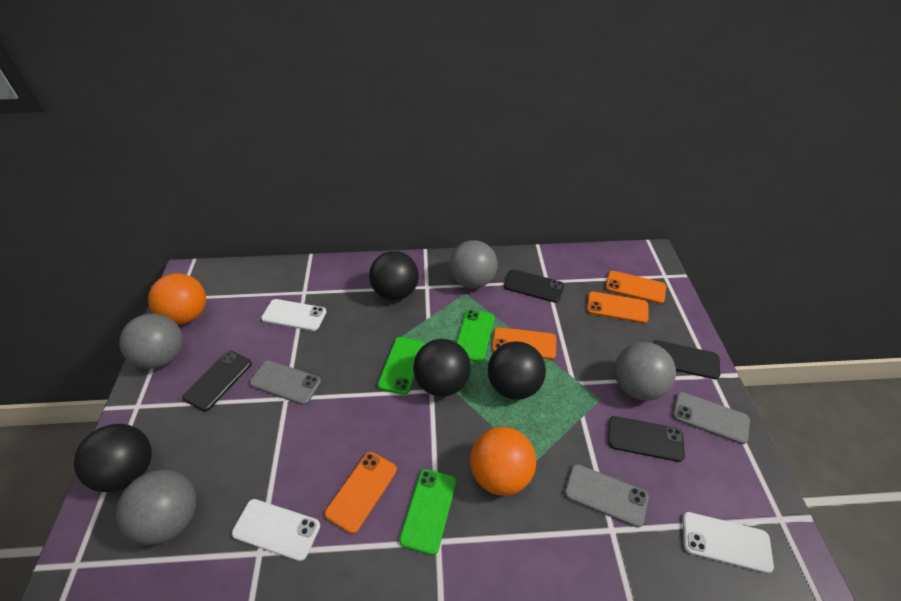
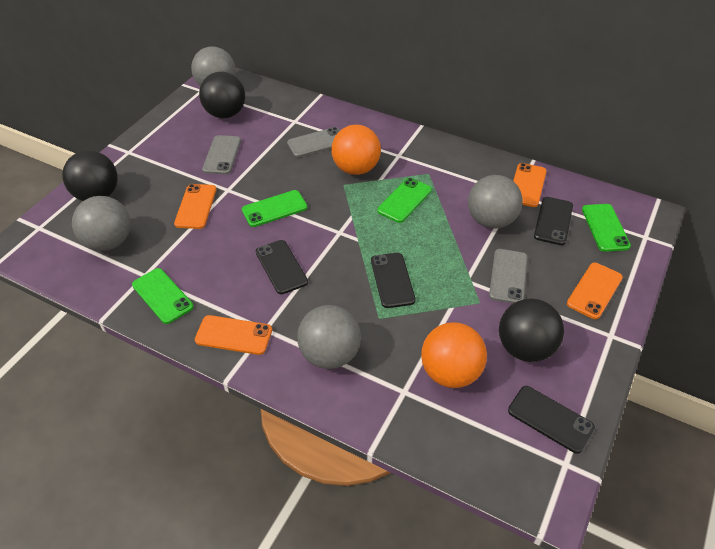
black ball: [74,424,152,492] [369,251,419,300] [413,339,471,397] [488,341,546,400] = 4 -> [62,151,118,201] [199,72,245,118] [499,298,564,362] = 3
green phone: [377,337,425,395] [399,469,456,555] [456,309,494,362] = 3 -> [132,268,193,324] [242,190,307,227] [377,178,432,223] [582,204,631,252] = 4
white phone: [232,499,320,561] [261,299,326,331] [682,512,774,573] = 3 -> none = 0

